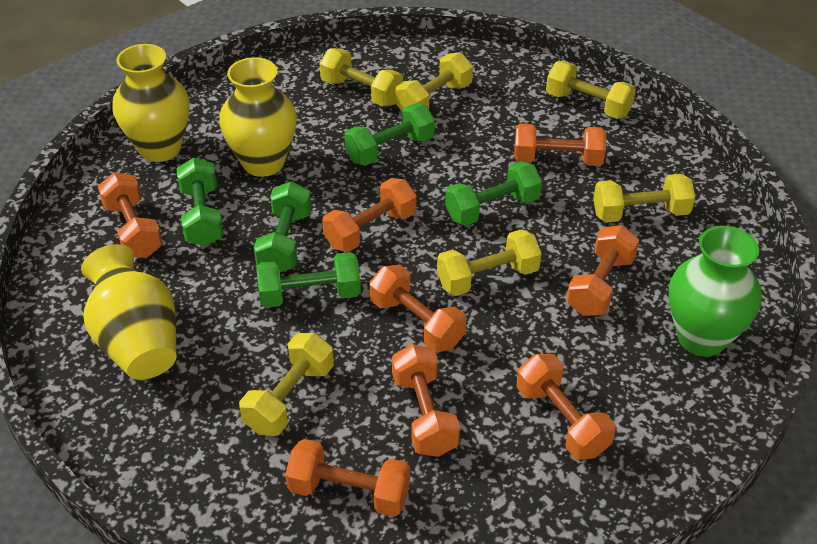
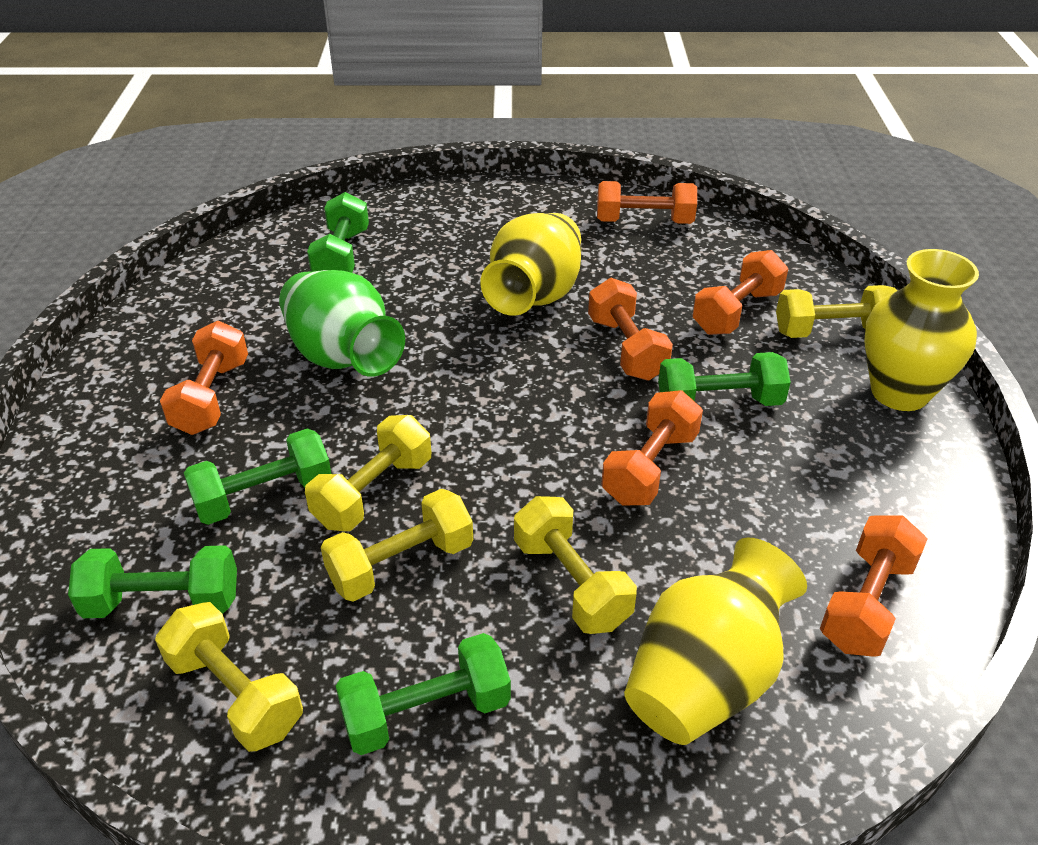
orange dumbbell: [98,173,163,258] [285,439,410,517] [322,178,417,252] [369,265,466,352] [392,344,460,457] [514,123,606,166] [516,354,615,460] [566,225,639,316] = 8 -> [160,321,248,435] [588,278,673,380] [597,181,697,224] [601,390,703,505] [692,250,788,335] [820,516,927,657] = 6
yellow dumbbell: [239,333,334,436] [319,48,403,106] [395,52,473,111] [437,229,542,296] [546,61,636,119] [593,174,695,223] = 6 -> [155,602,303,752] [305,415,431,531] [321,489,473,602] [514,496,637,634] [776,285,898,338] = 5

